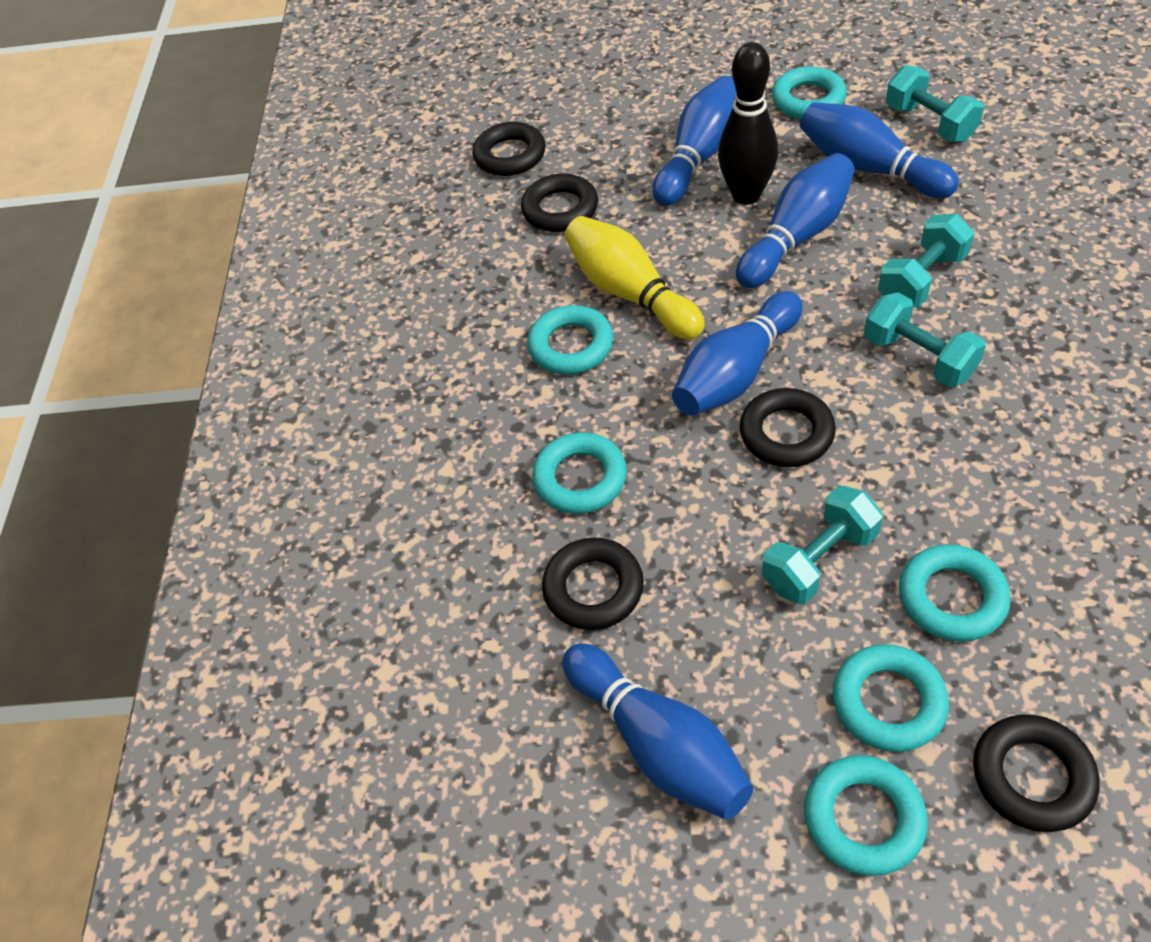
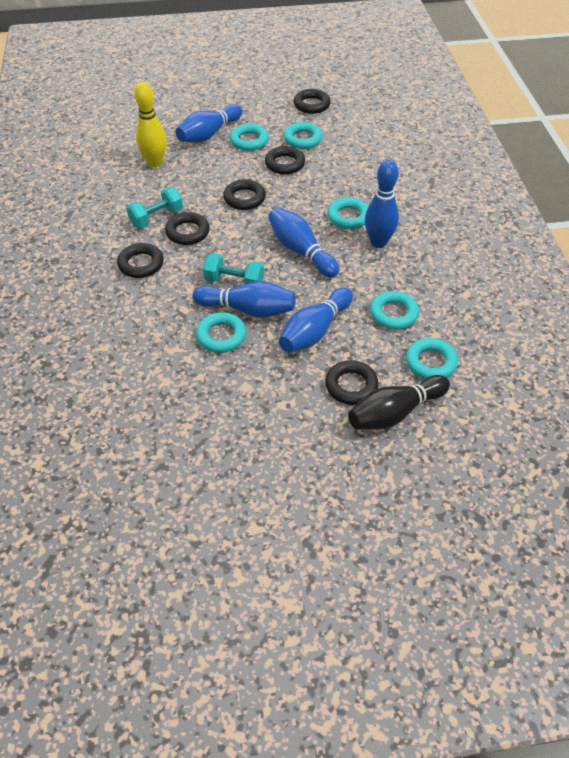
black ring: [472,122,546,176] [521,173,598,232] [542,537,644,630] [740,388,836,467] [973,715,1099,832] = 5 -> [117,243,164,278] [165,212,210,245] [223,179,266,210] [265,146,305,175] [293,89,331,114] [325,360,379,405] = 6
turquoise dumbbell: [762,486,883,604] [864,292,986,387] [878,214,974,308] [886,65,984,142] = 4 -> [126,187,183,228] [203,253,264,284] = 2

